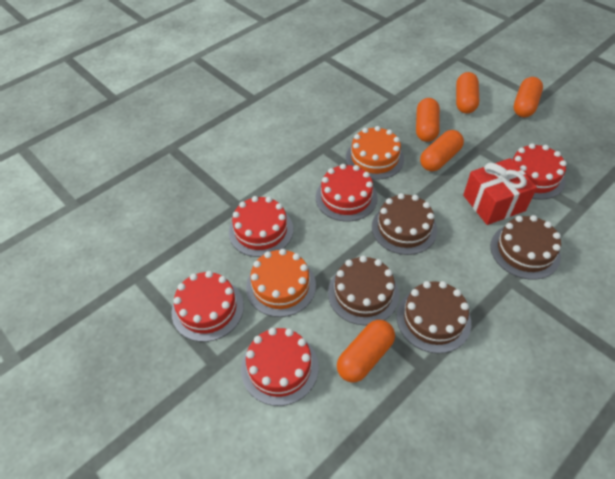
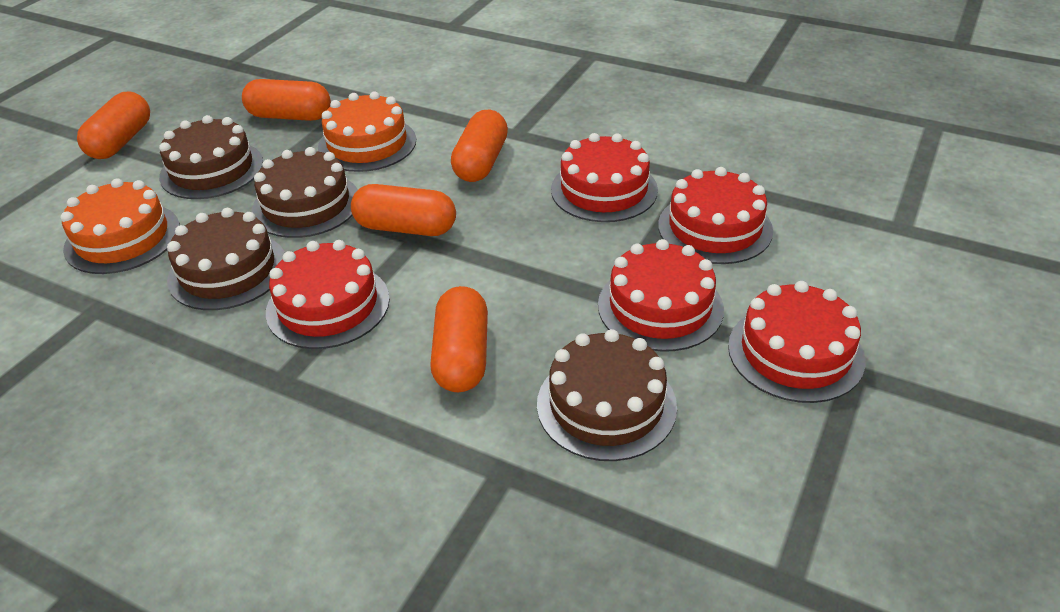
red gift: [463,158,537,225] = 1 -> none = 0

